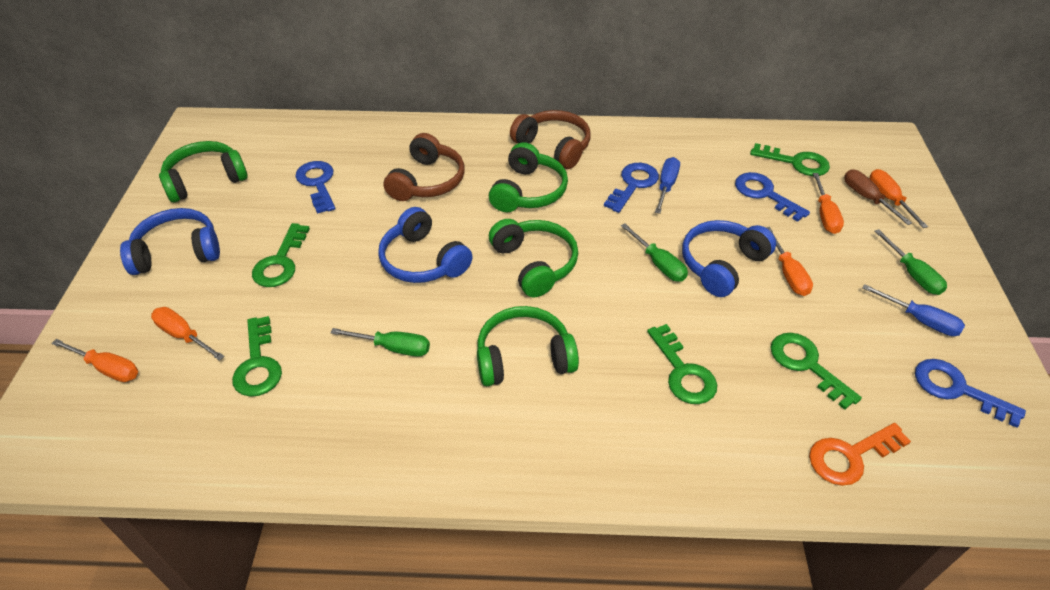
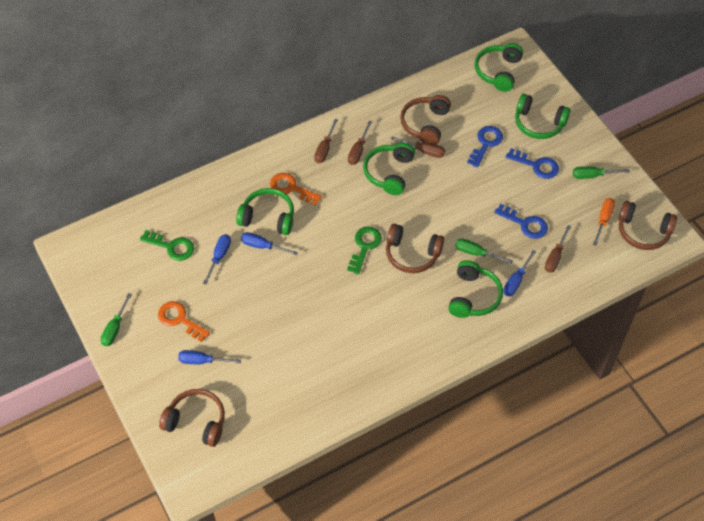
blue headphones: [120,208,220,275] [378,207,472,283] [682,220,776,297] = 3 -> none = 0
blue key: [295,161,335,214] [604,163,659,213] [735,172,810,222] [915,359,1026,428] = 4 -> [467,126,503,168] [494,204,548,239] [506,148,559,179] = 3
blue screwdriver: [655,157,680,214] [862,284,965,336] = 2 -> [178,350,241,364] [203,234,231,285] [241,232,298,255] [503,250,537,296] = 4
brown headphones: [384,133,465,201] [510,110,590,169] = 2 -> [159,389,225,447] [386,224,444,273] [400,95,451,144] [619,201,677,250] = 4
brown screwdriver: [844,170,912,225] = 1 -> [314,119,338,163] [348,121,372,165] [391,137,445,158] [545,225,571,273] = 4
green headphones: [159,141,248,202] [477,306,579,386] [489,142,568,212] [489,219,578,297] = 4 -> [236,188,294,235] [363,143,415,195] [448,260,503,318] [474,43,523,92] [515,94,570,139] = 5
green key: [232,316,282,397] [252,223,310,287] [647,324,717,404] [750,143,830,176] [770,333,862,410] = 5 -> [140,230,194,261] [347,226,382,275] = 2
orange key: [809,423,911,486] = 1 -> [158,301,210,342] [270,173,322,205] = 2
orange screwdriver: [51,339,138,382] [151,307,225,361] [765,227,813,296] [813,173,844,234] [870,169,928,228] = 5 -> [593,198,615,246] = 1

